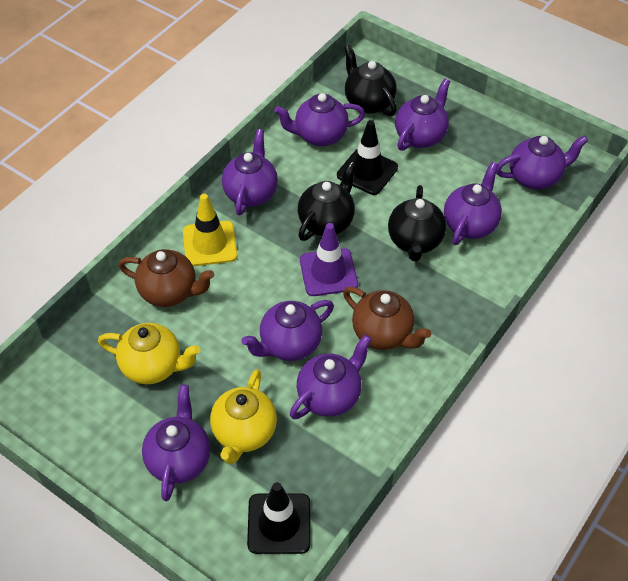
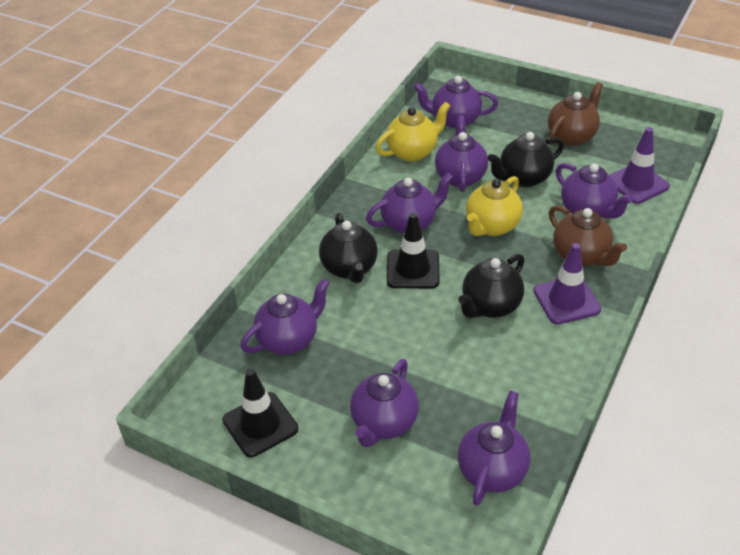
purple teapot: [142,384,210,501] [222,129,278,215] [241,300,334,361] [274,93,365,146] [290,334,371,419] [395,78,450,151] [444,162,502,245] [496,135,588,190] = 8 -> [240,279,330,355] [350,359,419,447] [366,172,453,234] [413,76,498,129] [435,115,488,192] [458,391,530,506] [556,163,633,219] = 7
purple traffic cone: [300,223,358,296] = 1 -> [533,243,601,324] [610,127,670,204] = 2
yellow traffic cone: [183,194,237,266] = 1 -> none = 0

